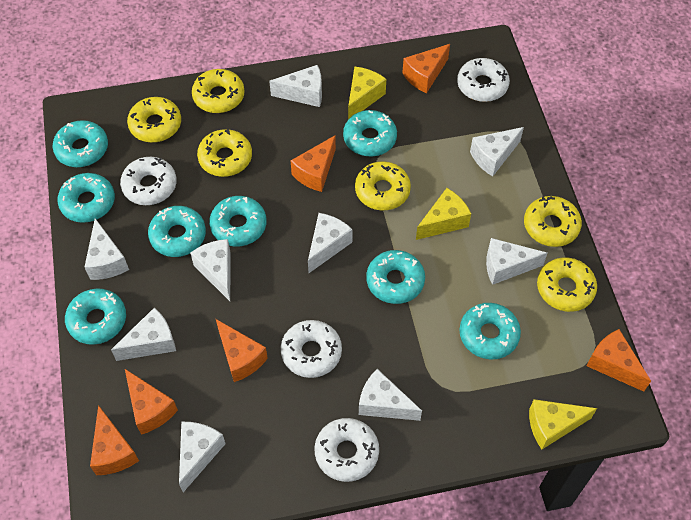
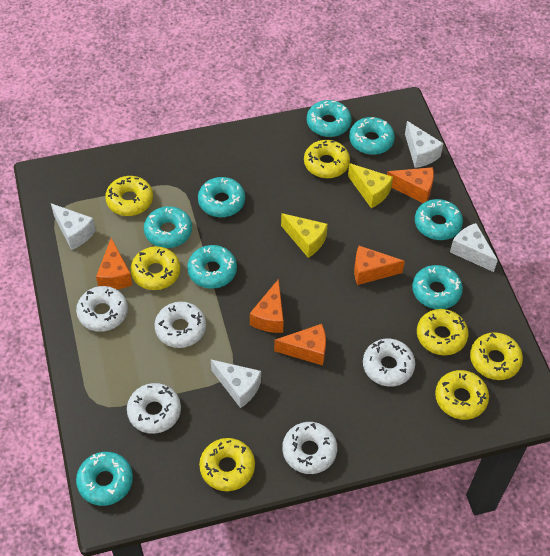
orange cheese: [90,405,139,475] [125,369,178,435] [216,319,268,382] [291,135,336,192] [402,44,450,93] [587,329,651,392] = 6 -> [96,238,132,289] [250,279,284,333] [274,324,326,365] [354,246,405,285] [387,167,434,203] = 5
white cheese: [85,219,129,280] [111,308,176,361] [179,422,225,492] [190,239,230,301] [269,65,322,107] [308,213,353,273] [359,369,422,421] [470,127,524,176] [486,238,547,285] = 9 -> [51,203,96,250] [211,360,261,408] [405,121,444,168] [450,223,498,272] = 4
white donut: [120,157,177,205] [281,320,342,378] [315,418,379,482] [457,58,510,102] = 4 -> [76,286,128,332] [127,383,181,434] [154,302,206,348] [282,422,337,474] [363,339,415,387] = 5
yellow cheese: [348,66,386,120] [416,188,471,240] [529,399,597,449] = 3 -> [281,213,328,258] [348,163,393,208] = 2
yellow donut: [127,97,181,142] [192,69,245,113] [197,129,252,177] [355,161,411,210] [524,196,582,247] [537,257,597,312] = 6 -> [105,176,153,216] [131,246,181,290] [199,438,255,491] [304,140,350,178] [417,309,468,355] [435,370,489,420] [470,332,523,380] = 7

